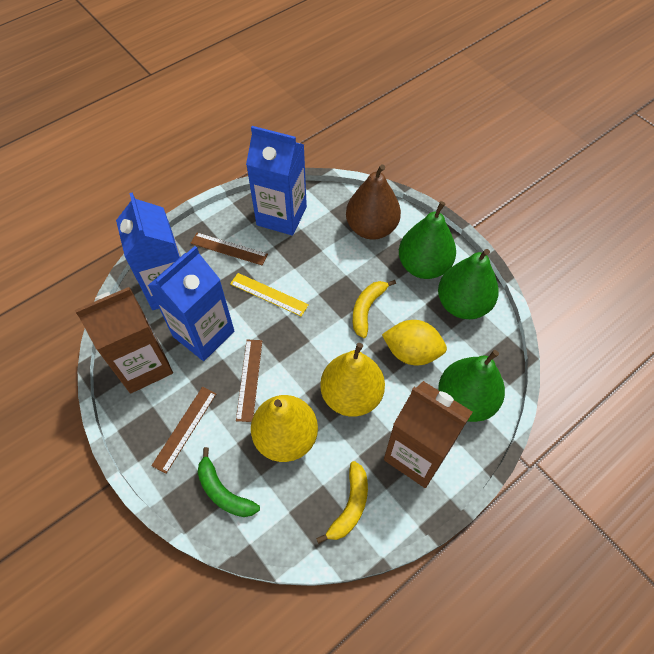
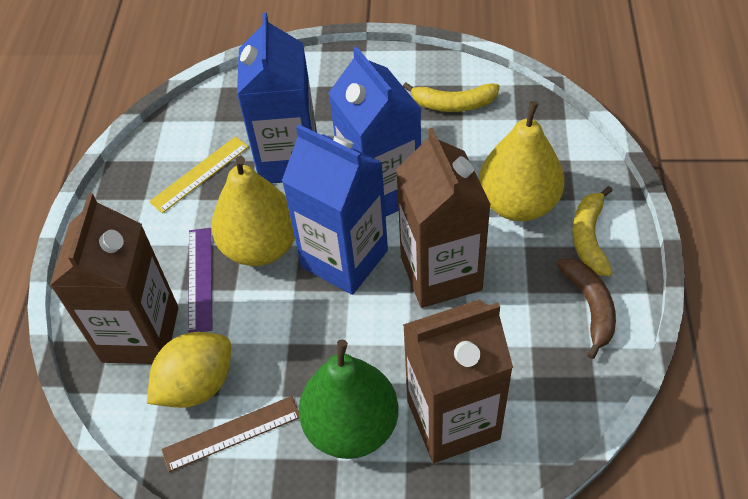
brown banana: none = 0 -> [557,258,616,359] = 1
brown carton: [75,287,173,394] [384,381,473,488] = 2 -> [50,193,179,364] [396,128,491,308] [403,299,513,463] = 3
brown pear: [346,164,401,239] = 1 -> none = 0
brown ruler: [151,387,217,474] [191,233,268,265] [236,340,262,422] = 3 -> [162,396,300,472] = 1
green banana: [198,447,260,517] = 1 -> none = 0
green pear: [399,201,456,279] [438,249,499,319] [438,350,505,422] = 3 -> [299,339,398,459] = 1
purple ruler: none = 0 -> [188,228,213,333] = 1

